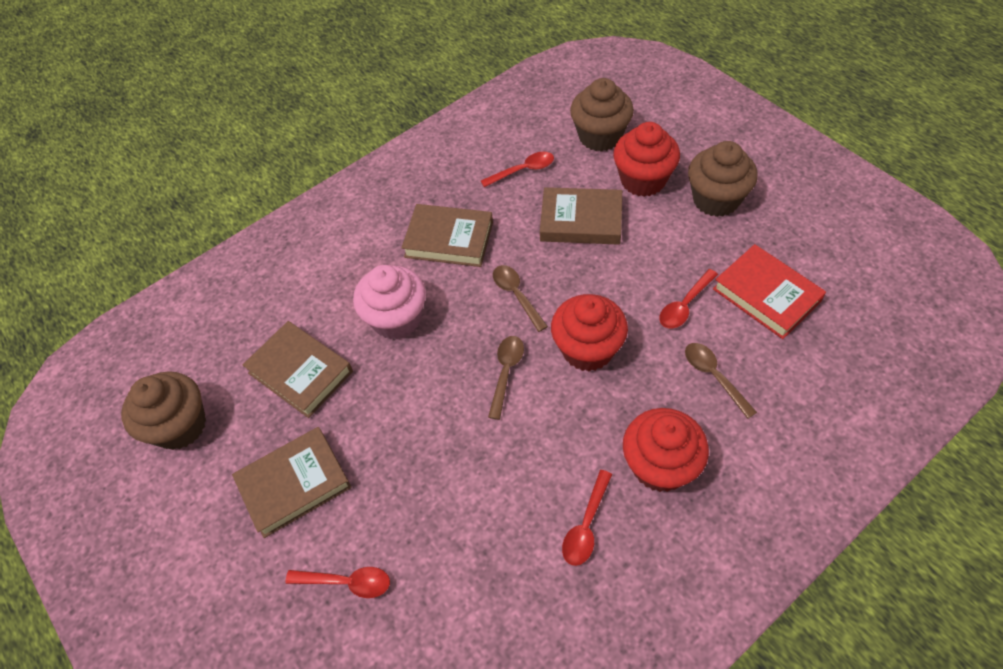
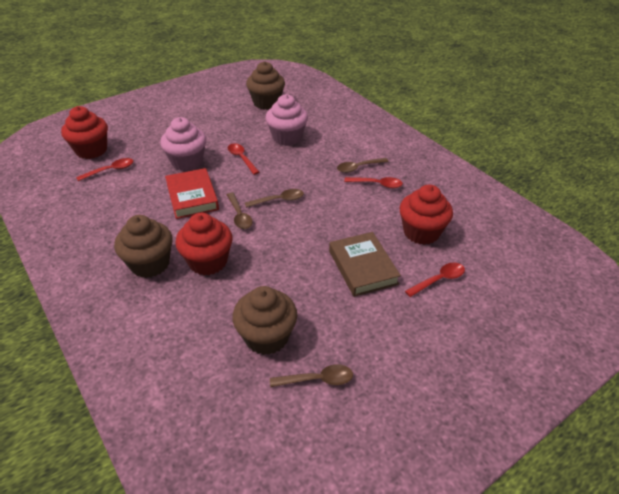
brown book: [232,427,352,538] [243,321,353,418] [401,204,493,267] [540,187,622,245] = 4 -> [329,232,401,297] = 1
brown spoon: [488,336,524,420] [493,265,548,332] [685,343,757,419] = 3 -> [227,193,253,229] [245,189,304,208] [270,364,353,387] [337,158,389,173] = 4
pink cupcake: [353,265,426,339] = 1 -> [160,117,206,171] [266,94,308,146] = 2

